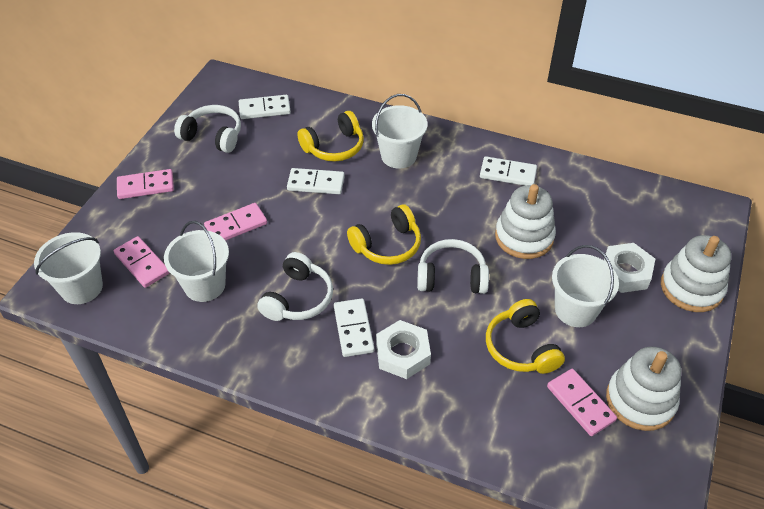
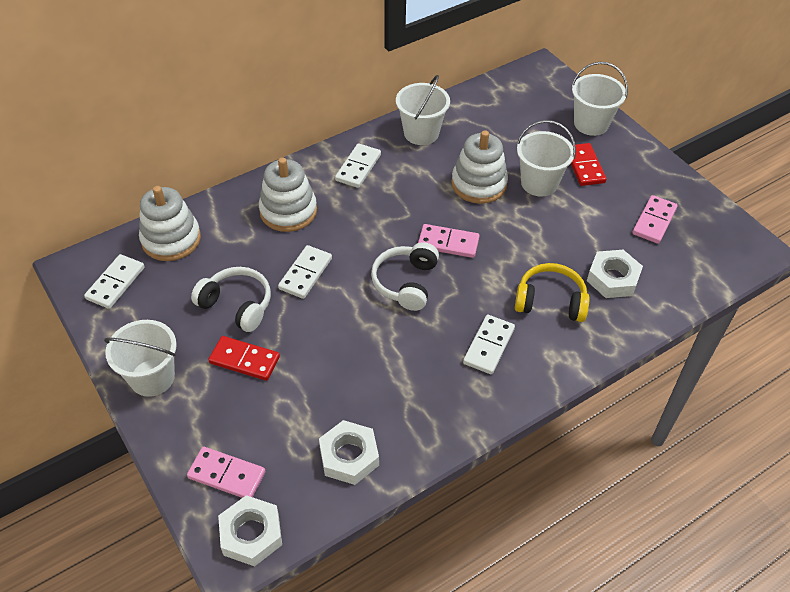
pink domino: [114,236,170,288] [117,169,174,199] [204,203,267,241] [547,369,617,436] = 4 -> [187,447,265,498] [418,224,479,258] [632,195,678,244] = 3
red domino: none = 0 -> [208,336,280,381] [571,143,607,186] = 2
white headphones: [174,105,241,153] [257,252,333,321] [417,239,489,294] = 3 -> [191,267,271,332] [371,242,439,311] = 2
white nut: [376,320,431,379] [604,243,655,293] = 2 -> [218,495,282,567] [319,420,379,485] [587,250,643,298] = 3
yellow headphones: [297,111,364,162] [347,204,421,265] [486,299,565,374] = 3 -> [515,263,590,322] = 1

